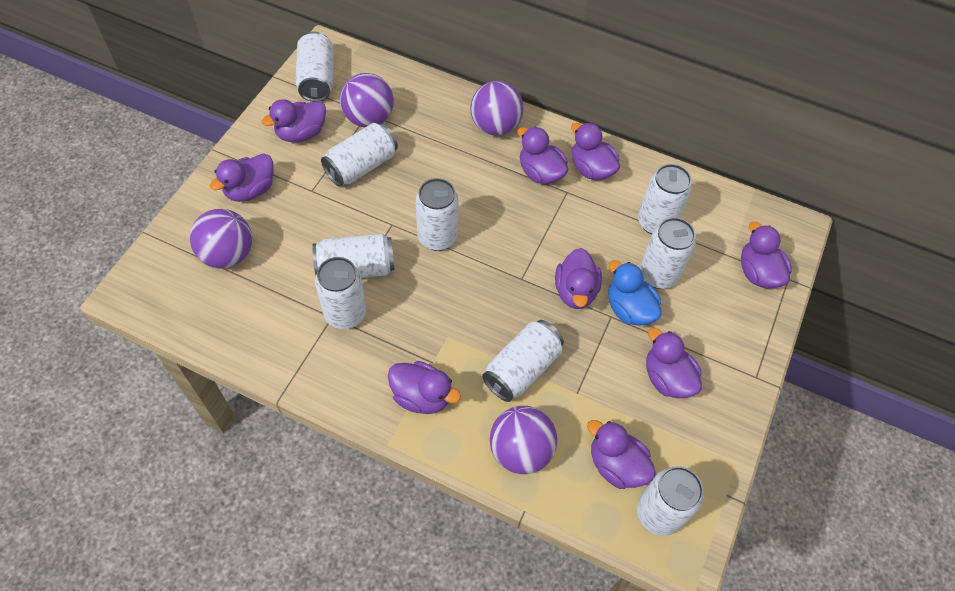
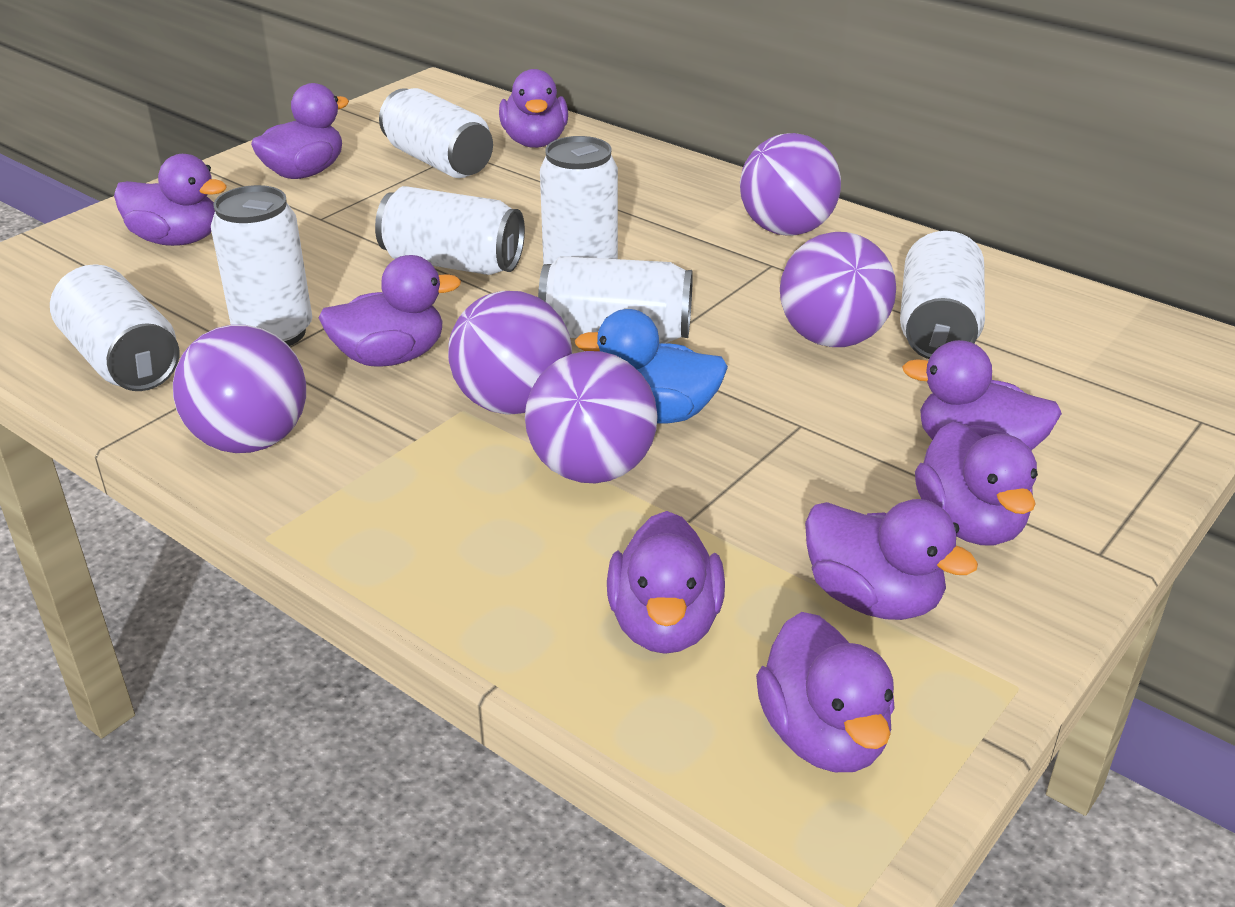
purple ball: [190,209,252,269] [340,73,394,127] [470,81,523,136] [490,406,557,474] = 4 -> [173,325,306,453] [448,291,572,415] [525,351,658,483] [740,133,841,236] [780,232,896,347] = 5
white can: [295,32,334,102] [312,233,395,278] [315,257,366,329] [321,123,398,187] [415,178,459,251] [482,320,564,402] [637,466,704,536] [638,164,692,234] [640,217,696,289] = 9 -> [50,264,180,391] [211,185,312,346] [375,186,525,275] [379,88,493,178] [538,256,693,343] [540,136,618,265] [900,231,985,359] = 7

